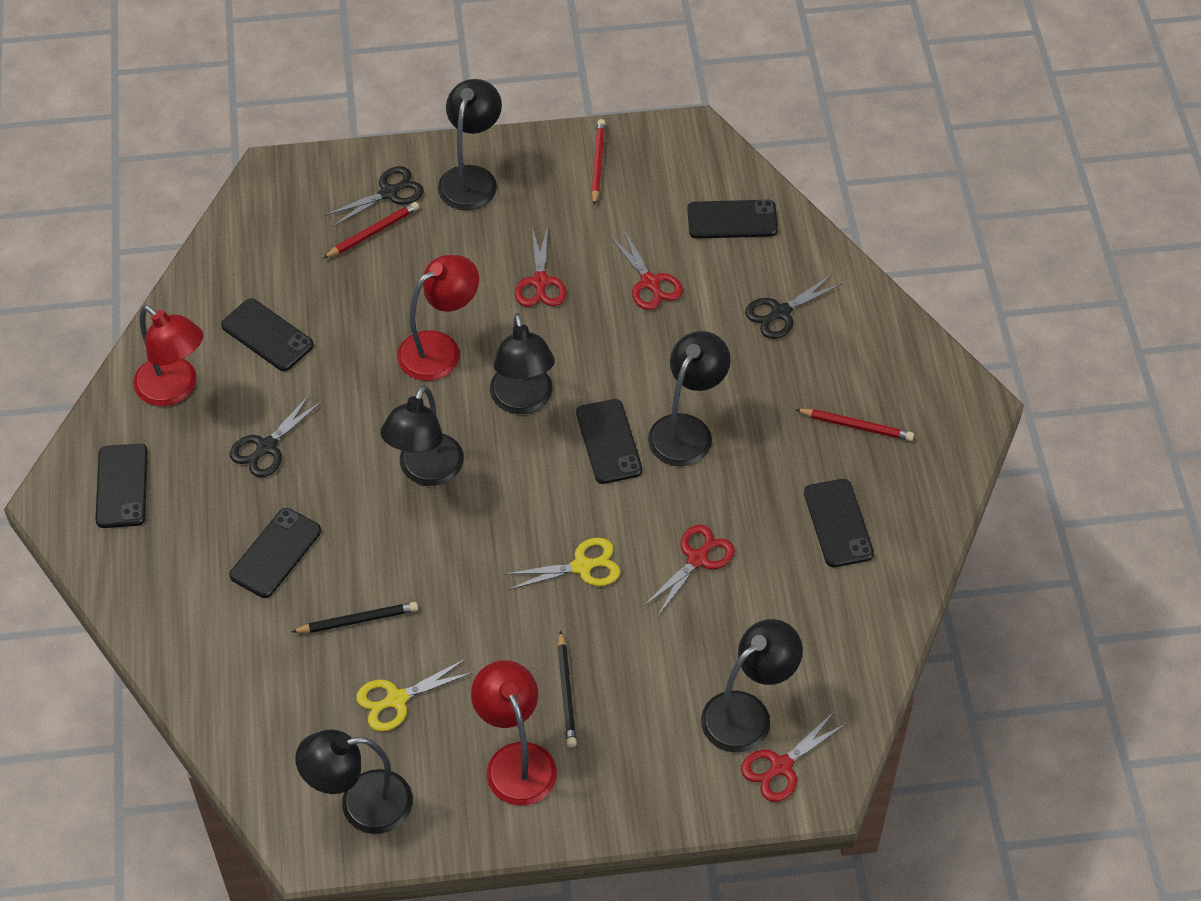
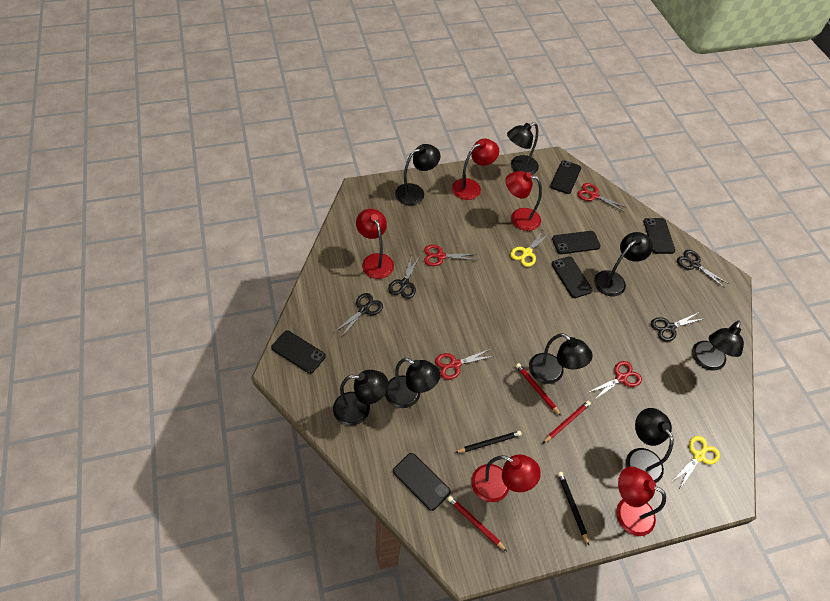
black lamp: [296,729,413,834] [380,385,464,486] [438,79,502,211] [490,313,555,414] [648,331,731,467] [701,619,803,753] = 6 -> [333,370,388,426] [385,358,440,408] [395,144,440,205] [507,122,539,175] [529,333,593,384] [594,232,653,296] [626,408,674,483] [692,320,744,371] = 8
black scissors: [230,394,323,478] [324,166,424,227] [745,274,843,339] = 3 -> [336,293,383,337] [388,255,420,299] [651,312,703,342] [677,250,729,288] = 4
red lamp: [133,305,204,406] [397,255,479,381] [471,660,557,805] = 3 -> [356,209,394,279] [452,139,499,200] [471,454,541,502] [505,171,542,231] [616,466,666,536] = 5

